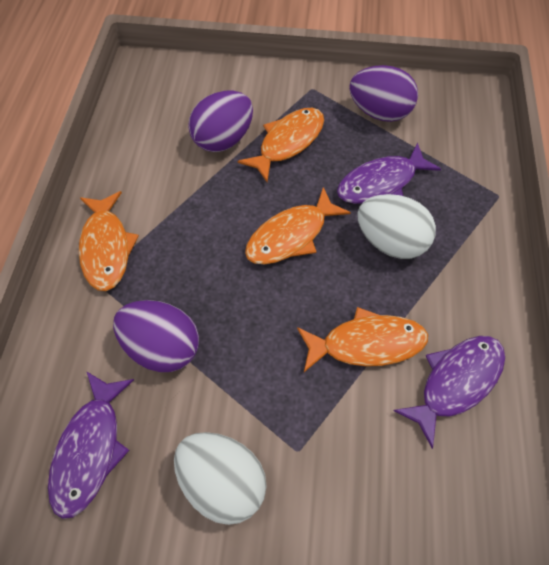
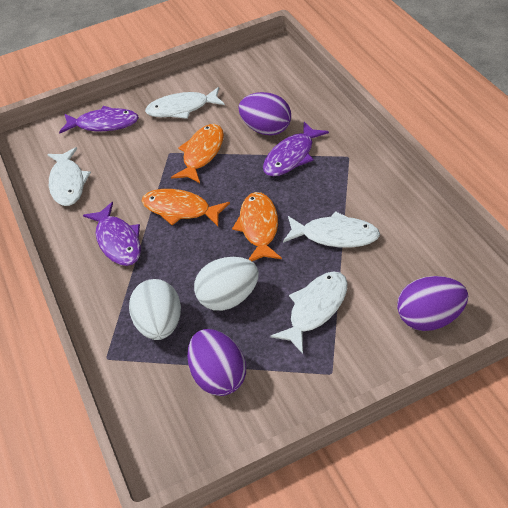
orange fish: [79,191,139,291] [237,108,324,182] [245,187,351,264] [297,307,428,372] = 4 -> [142,189,230,226] [171,124,224,183] [232,192,282,261] = 3
white fish: none = 0 -> [47,147,91,206] [145,87,225,119] [270,271,347,354] [283,211,380,248] = 4

